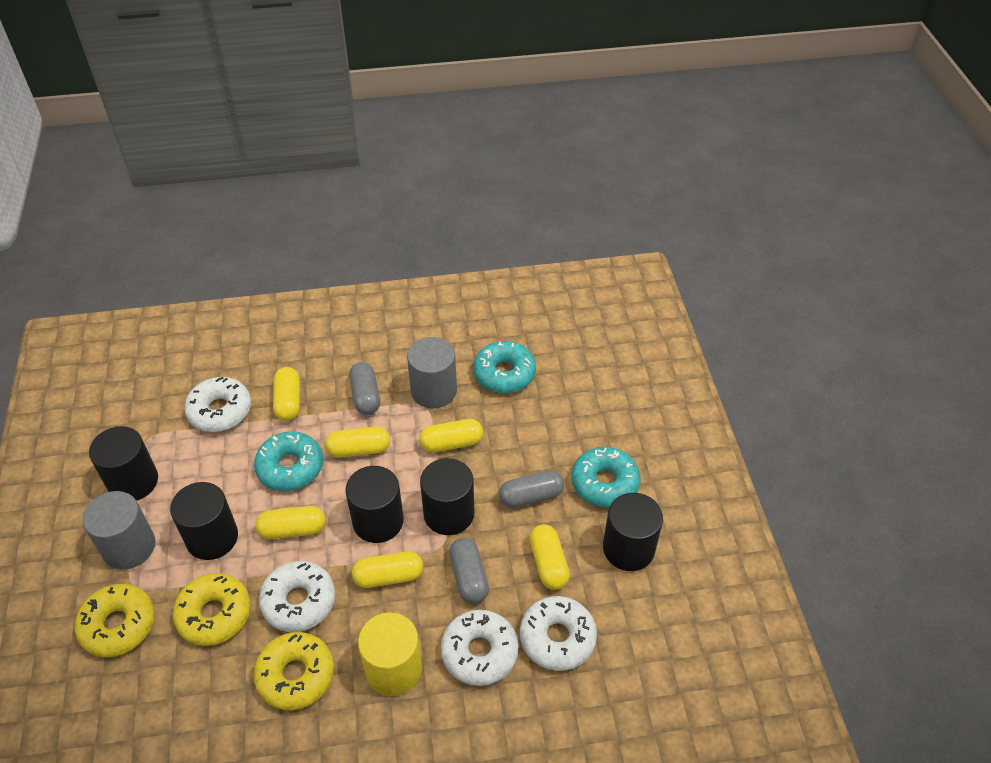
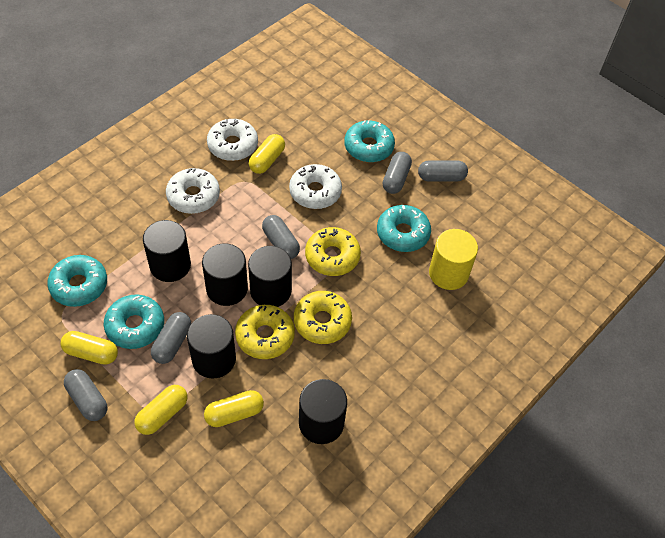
grey capsule: [349,362,380,415] [449,537,489,604] [499,470,564,508] = 3 -> [64,369,107,421] [151,312,191,364] [262,215,300,259] [383,152,412,194] [418,160,468,182] = 5
grey cylinder: [82,491,155,570] [407,337,457,408] = 2 -> none = 0
turquoise donut: [254,431,323,491] [473,341,536,393] [572,447,641,508] = 3 -> [47,255,107,307] [104,294,164,349] [344,120,395,162] [377,205,431,252] = 4
white donut: [184,377,251,432] [259,561,335,632] [441,610,519,686] [520,596,597,671] = 4 -> [166,168,220,214] [207,119,258,161] [289,164,342,209] = 3
yellow capsule: [255,506,325,539] [273,367,300,421] [325,427,390,458] [352,551,423,588] [419,419,483,453] [529,524,570,590] = 6 -> [61,331,118,365] [134,385,188,435] [204,390,264,427] [249,134,285,174] = 4

